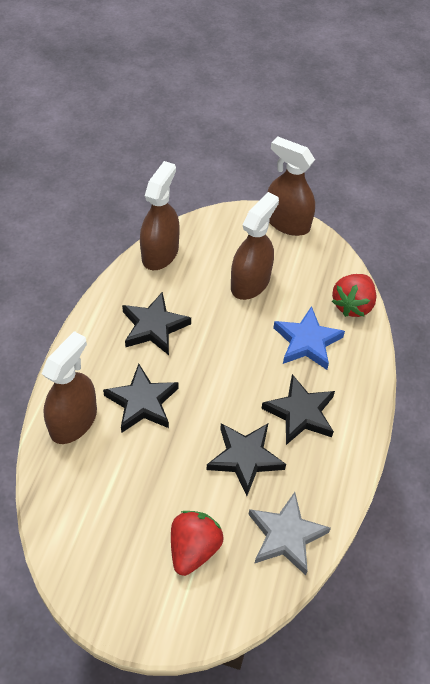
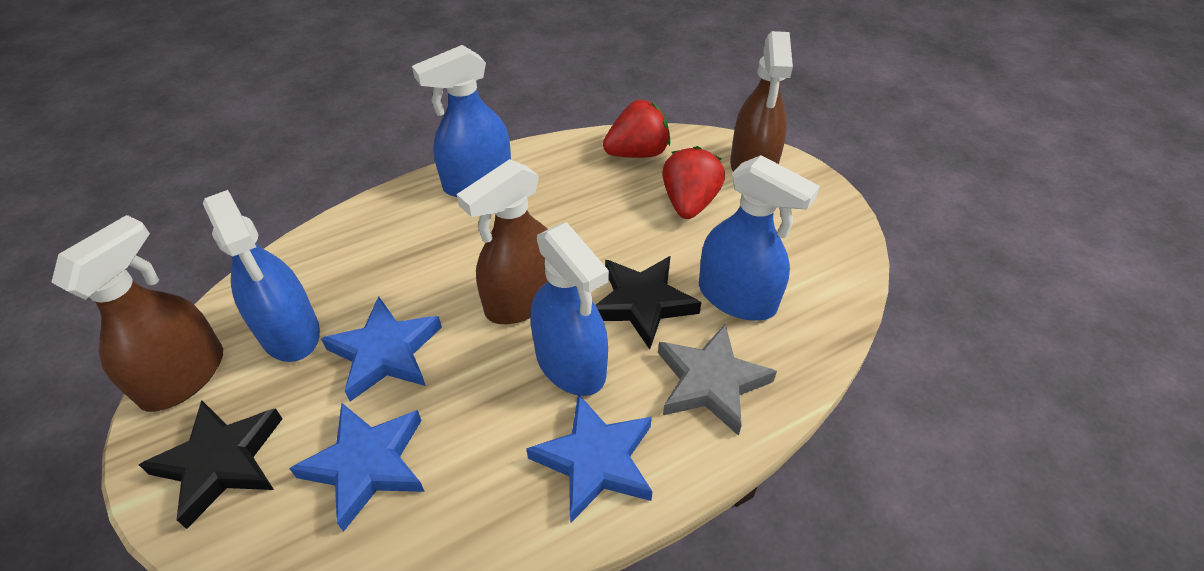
black star: [103,364,178,433] [122,292,191,355] [206,423,286,496] [261,374,335,445] = 4 -> [139,400,282,529] [595,256,702,349] = 2
blue spray bottle: none = 0 -> [203,190,320,362] [412,45,511,197] [530,222,609,396] [699,155,820,321] = 4
blue star: [273,306,345,370] = 1 -> [289,403,425,532] [321,296,442,401] [526,394,653,522] = 3
brown spray bottle: [42,331,97,444] [140,161,180,270] [231,192,279,300] [267,136,315,236] = 4 -> [51,215,223,412] [457,159,548,324] [730,31,793,172] = 3

